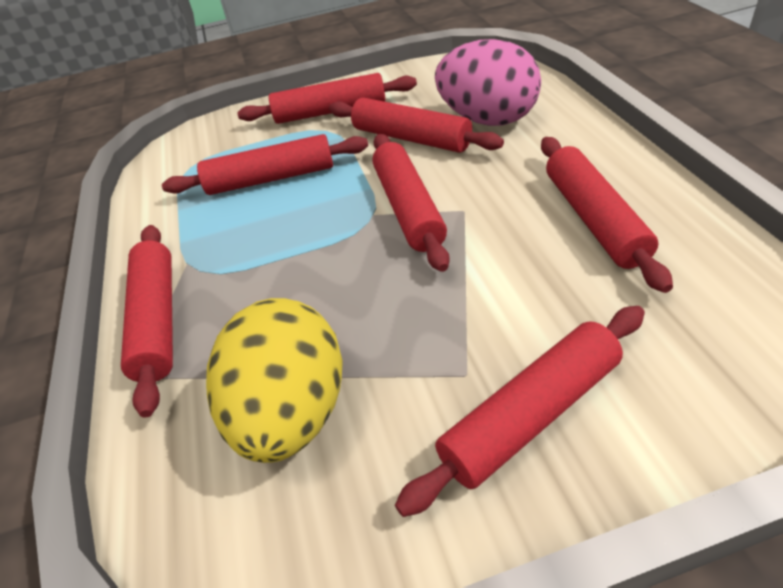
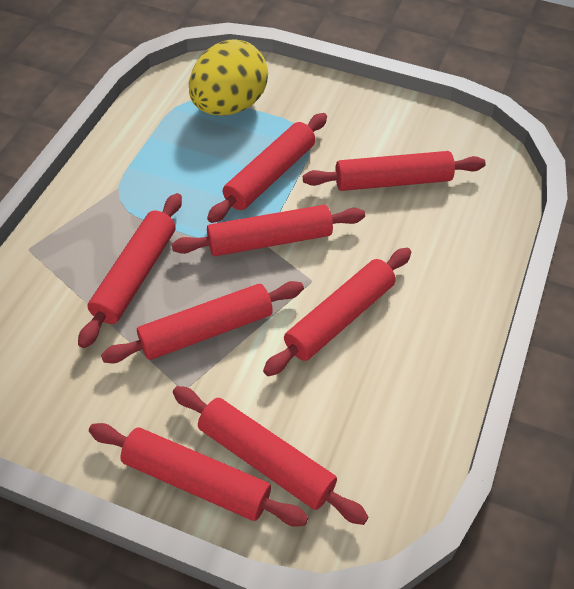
pink egg: [435,39,541,126] = 1 -> none = 0
red rolling pin: [121,225,173,418] [162,134,368,195] [237,73,417,124] [329,98,504,153] [372,134,450,272] [395,306,645,517] [541,137,673,293] = 7 -> [78,193,182,348] [89,423,308,527] [101,281,304,363] [172,205,365,256] [173,386,368,525] [207,113,327,223] [263,248,411,376] [303,151,486,191] = 8

